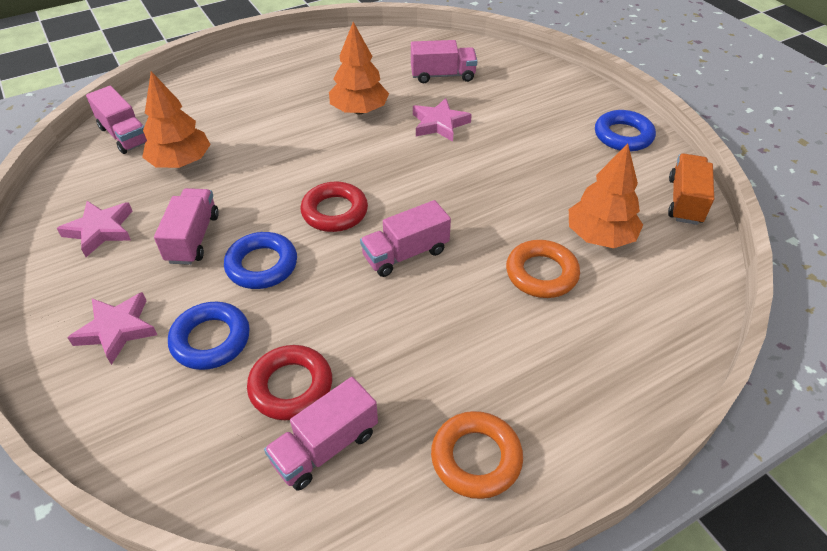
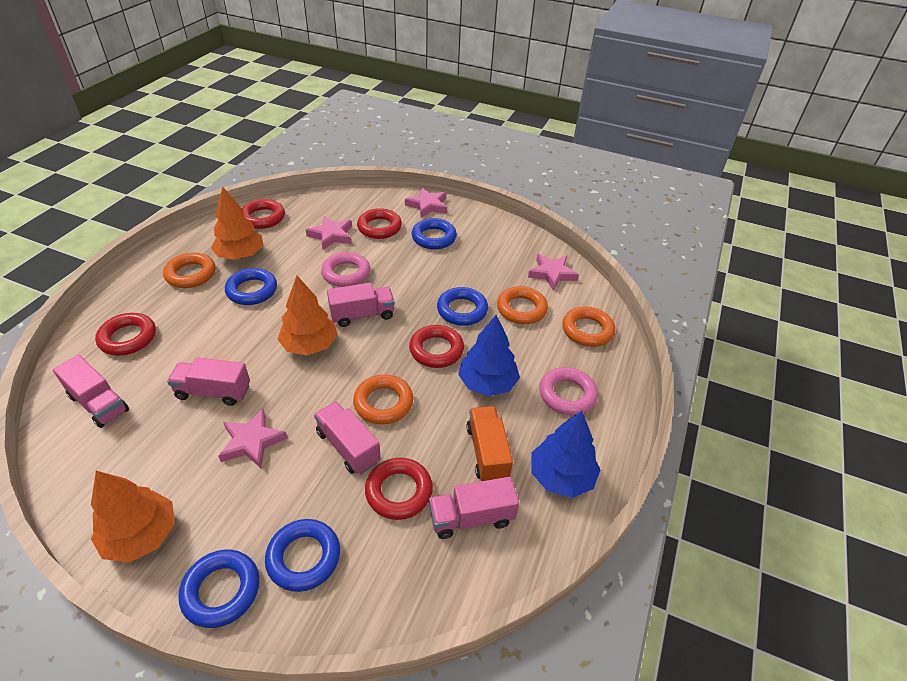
blue ring: [168,302,250,370] [224,232,297,289] [595,110,656,151] = 3 -> [179,549,259,628] [225,268,277,305] [265,519,340,592] [412,218,457,250] [437,287,488,326] = 5
blue tree: none = 0 -> [458,315,520,396] [531,411,600,498] = 2
orange ring: [431,411,523,499] [506,240,580,298] = 2 -> [163,252,216,288] [353,374,413,424] [497,286,548,324] [563,307,615,347] = 4
pink ring: none = 0 -> [321,252,370,287] [540,367,598,415] = 2
pink star: [57,201,132,257] [67,292,157,365] [413,98,472,142] = 3 -> [218,409,288,468] [306,216,352,250] [405,187,447,218] [528,254,579,291] = 4
red ring: [247,345,332,420] [300,182,368,232] = 2 -> [95,313,156,356] [242,199,285,229] [357,208,402,239] [365,458,433,520] [409,325,464,368] = 5

